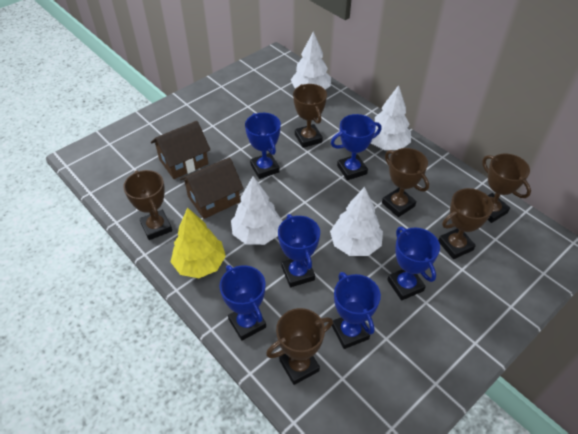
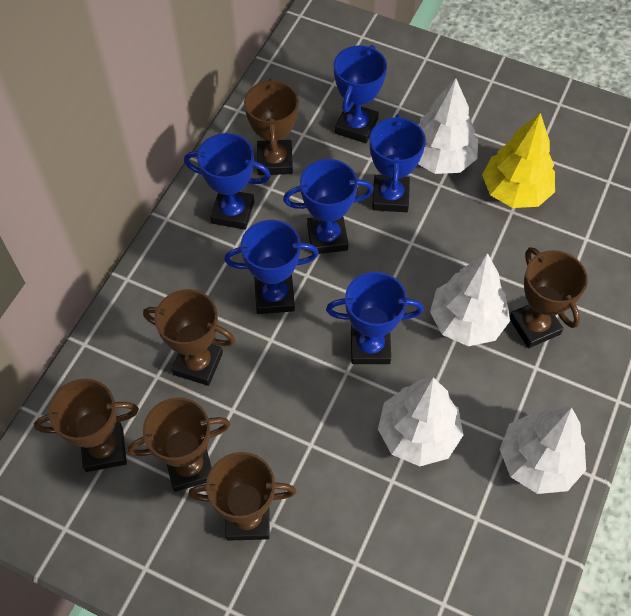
brown house: [151,121,210,179] [180,158,243,219] = 2 -> none = 0

